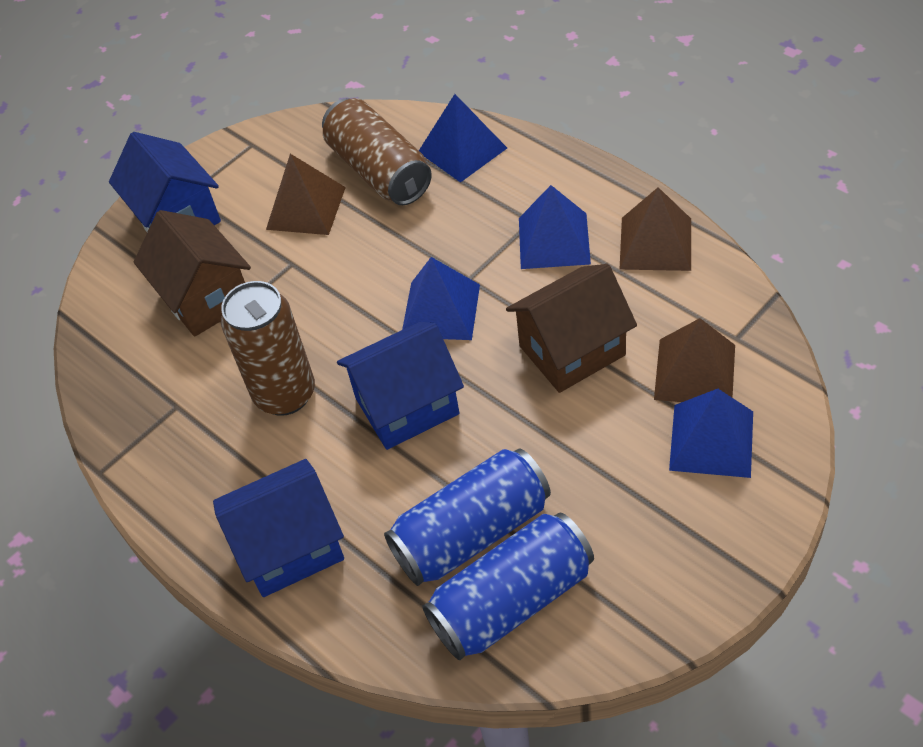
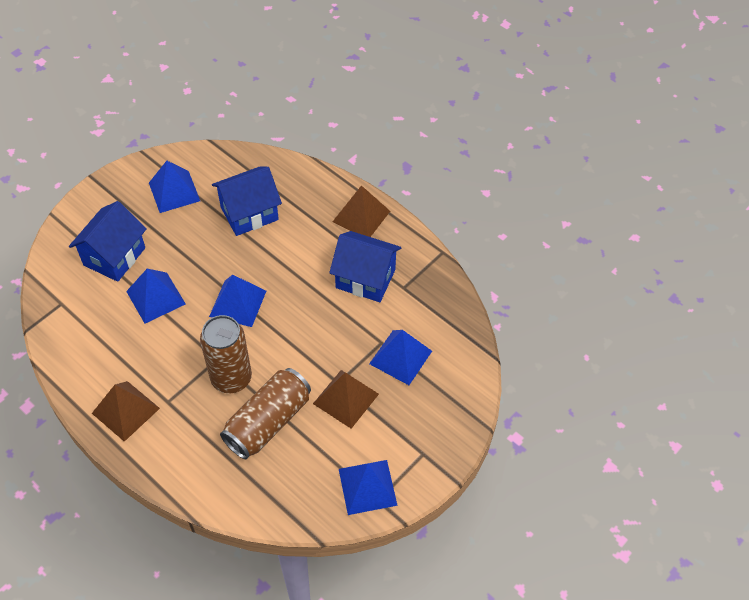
blue can: [384,449,551,586] [422,513,594,660] = 2 -> none = 0
blue pyramid: [402,257,480,340] [419,94,507,183] [519,185,591,269] [669,389,753,478] = 4 -> [126,269,186,324] [149,161,200,213] [209,275,266,327] [339,460,398,515] [369,330,432,385] = 5
brown house: [134,210,251,337] [506,264,637,393] = 2 -> none = 0

